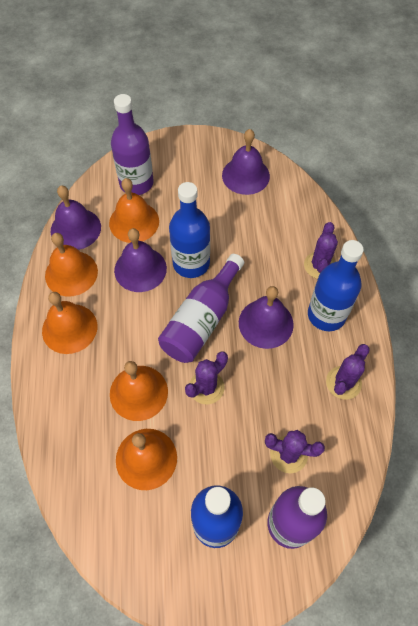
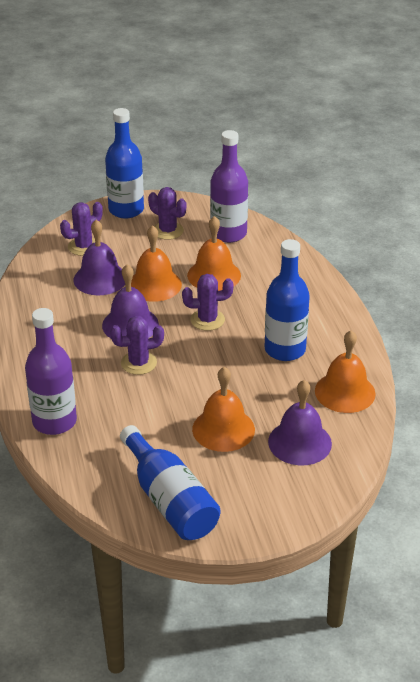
orange bell: [42,292,97,354] [45,233,98,297] [109,178,159,243] [110,361,168,421] [116,429,177,490] = 5 -> [131,225,182,302] [187,216,241,291] [192,367,255,452] [315,330,376,413] = 4
purple bell: [51,186,101,250] [114,228,167,292] [222,129,270,195] [239,286,294,349] = 4 -> [74,220,125,295] [102,264,159,338] [268,380,332,465] = 3
purple bottle: [111,94,154,195] [158,254,244,363] [267,486,327,549] = 3 -> [25,308,77,435] [210,130,248,243] = 2

